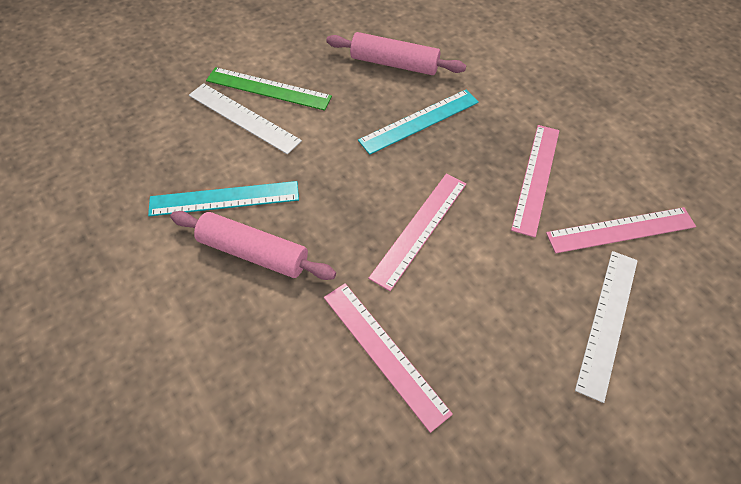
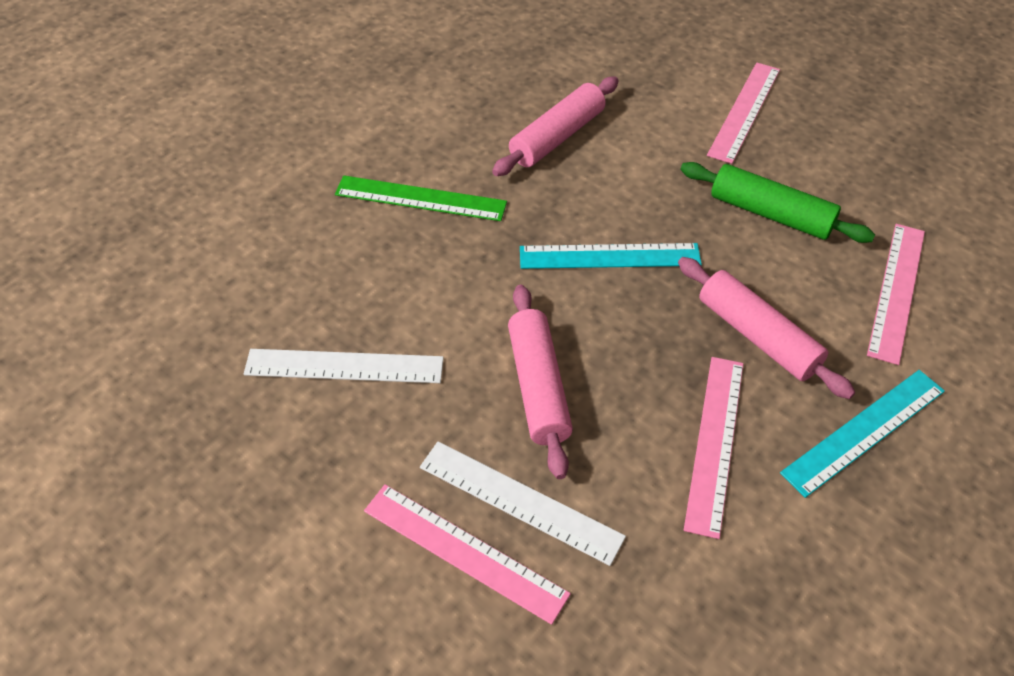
green rolling pin: none = 0 -> [681,162,875,243] = 1
pink rolling pin: [170,211,336,280] [326,32,466,75] = 2 -> [492,76,619,176] [508,285,573,479] [678,257,855,399] = 3

